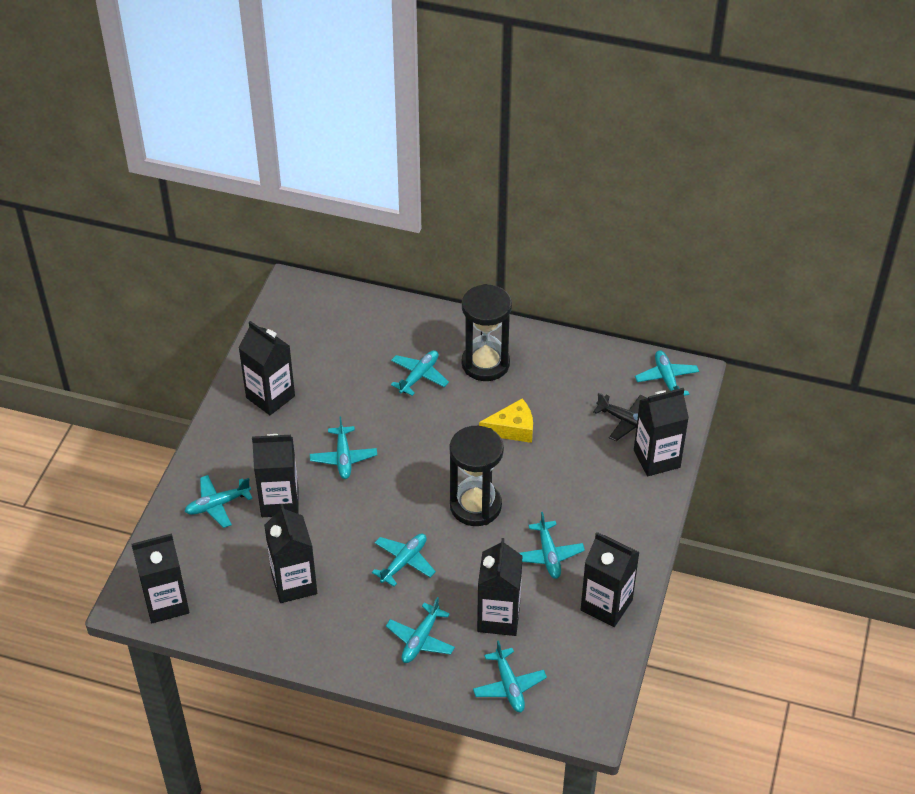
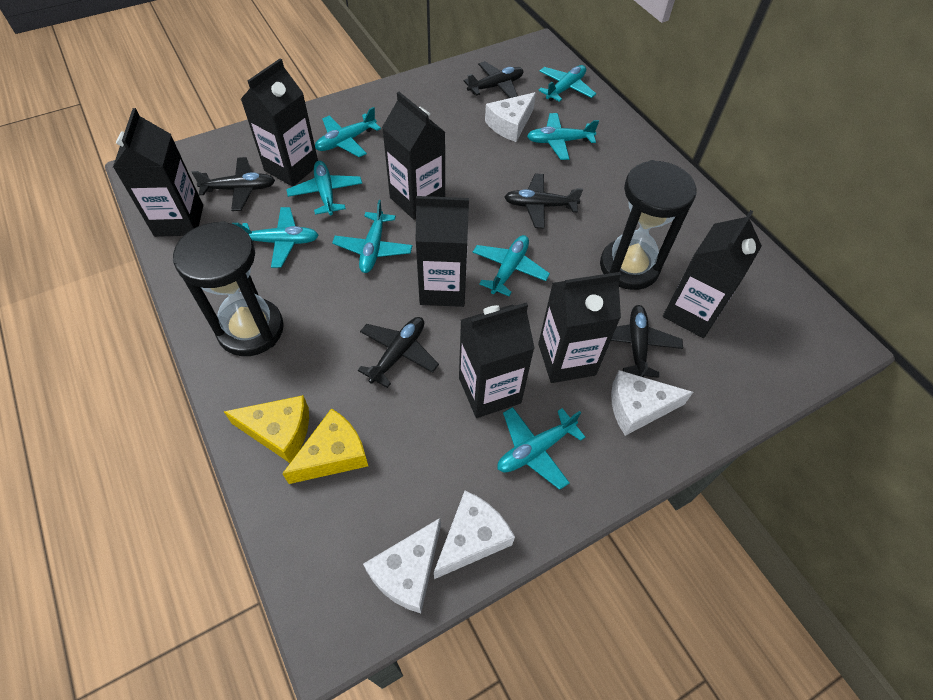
black plane: [593,392,647,441] = 1 -> [191,157,275,211] [358,317,439,388] [463,61,523,98] [504,174,583,229] [611,305,683,378] = 5
white cheese: none = 0 -> [363,518,441,613] [434,491,515,579] [485,92,536,142] [611,370,693,436] = 4
yellow cheese: [479,399,533,443] = 1 -> [224,395,309,463] [282,408,368,484] = 2

